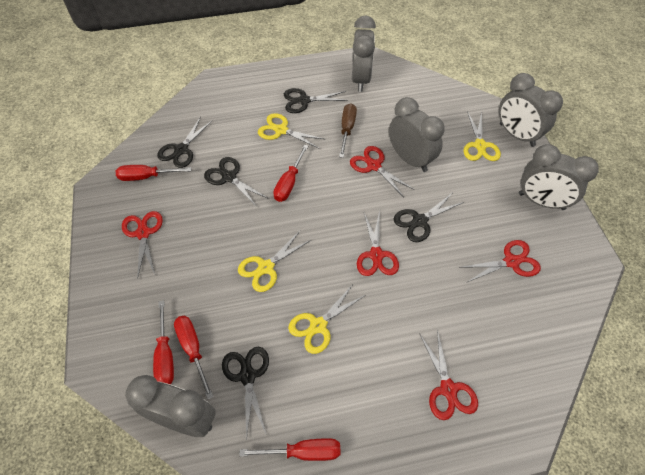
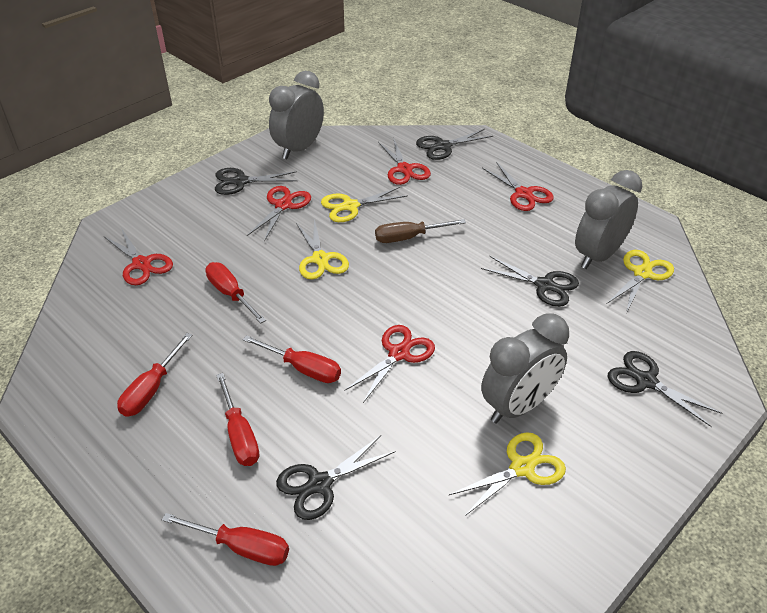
grey clock: [125,375,215,437] [352,16,376,92] [389,97,445,172] [499,73,563,147] [519,144,599,210] = 5 -> [269,71,324,159] [481,314,569,423] [575,170,642,269] = 3

